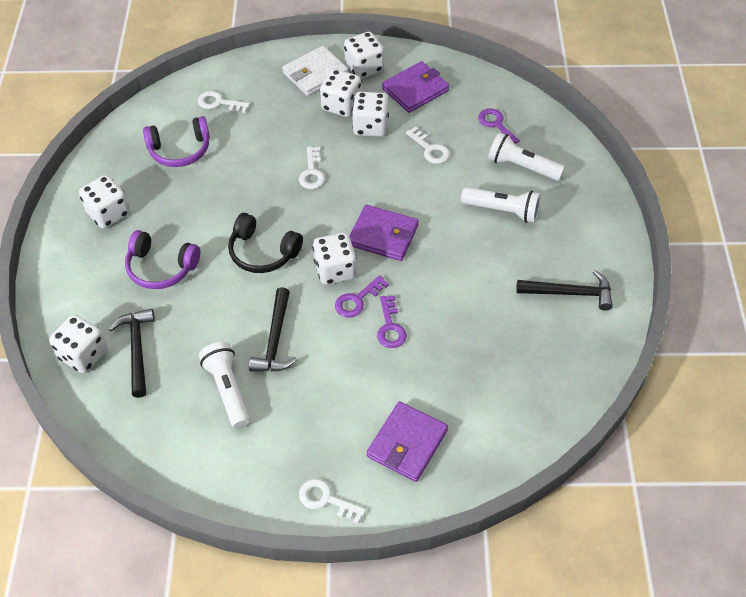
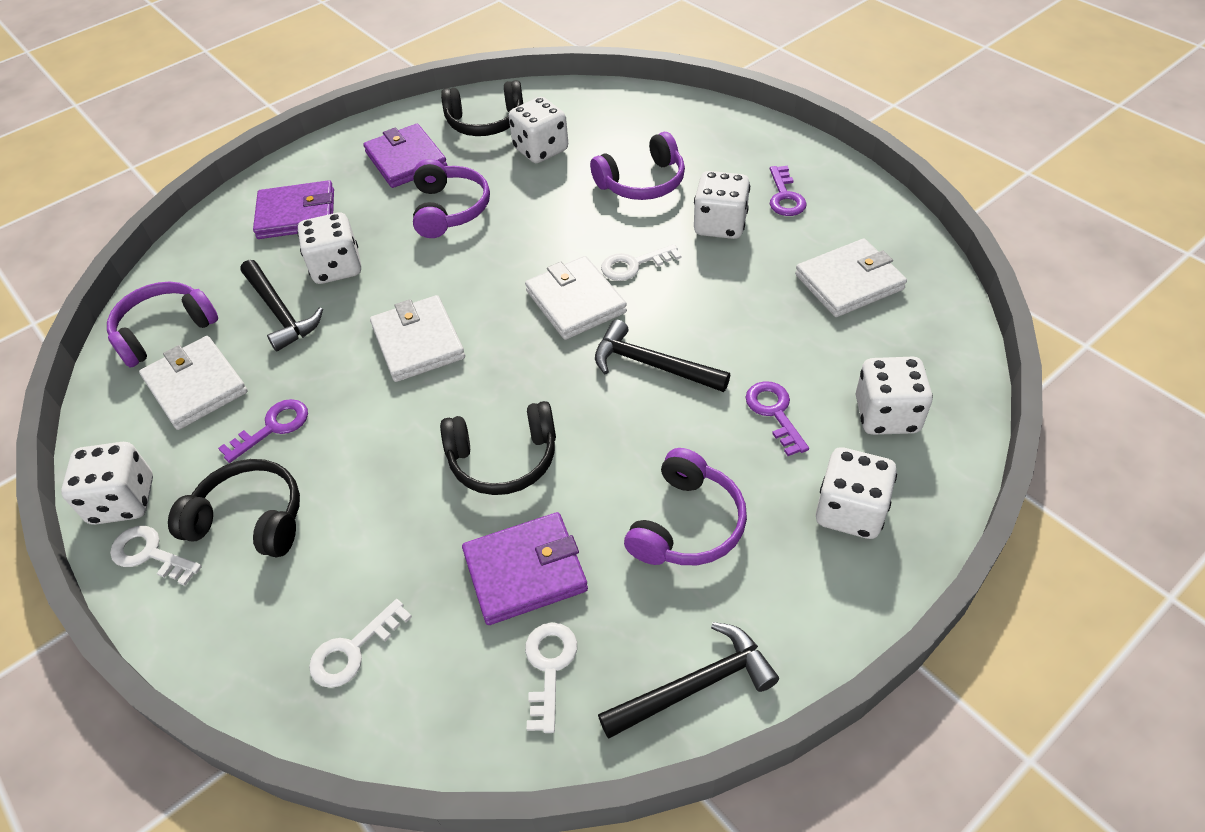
black headphones: [228,213,303,273] = 1 -> [168,459,300,558] [440,401,556,495] [441,80,523,136] = 3
purple headphones: [125,230,200,289] [143,116,210,167] = 2 -> [107,281,218,367] [413,159,490,238] [590,132,685,200] [624,448,747,565] = 4
white flashlight: [199,342,250,429] [461,187,541,223] [488,132,565,181] = 3 -> none = 0
white wallet: [282,46,348,96] = 1 -> [139,336,247,430] [370,295,465,382] [525,256,627,340] [795,238,907,317] = 4

